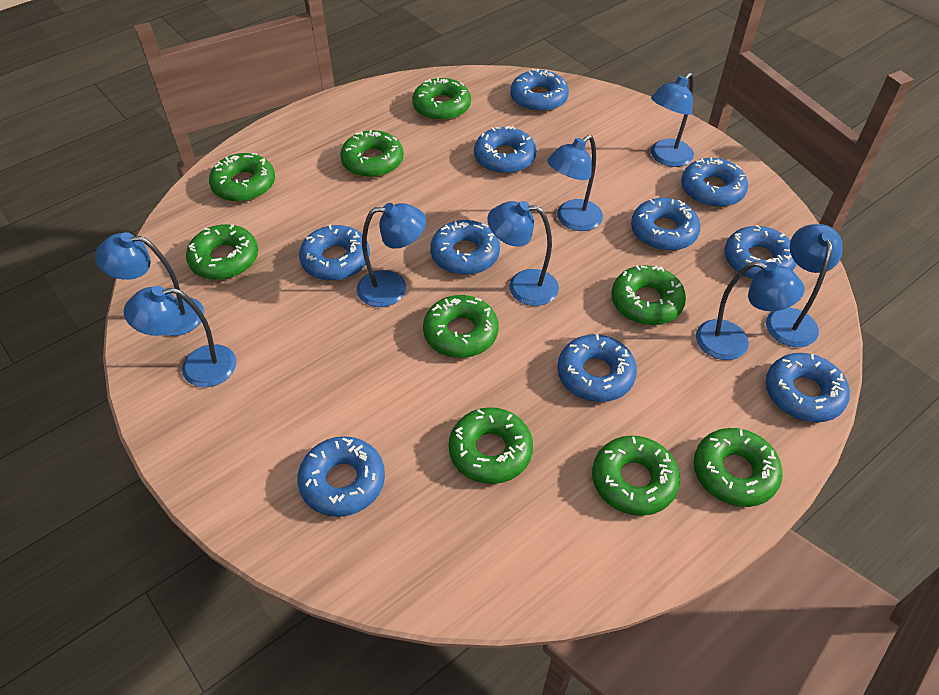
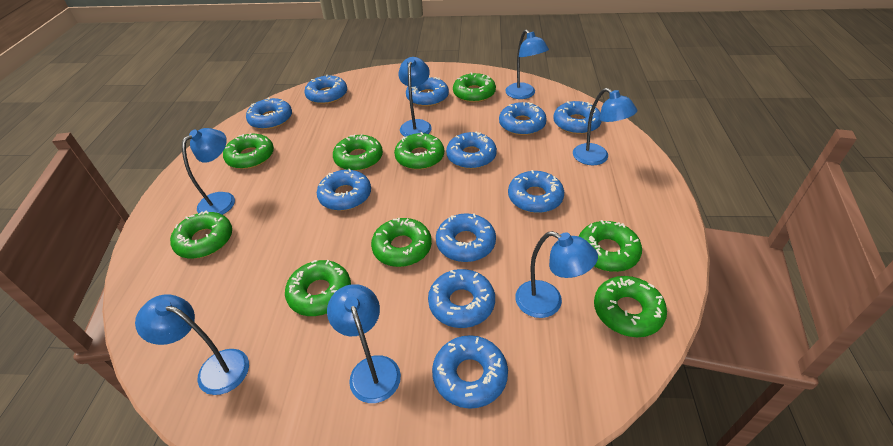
blue donut: [297,436,385,517] [299,225,370,281] [430,220,500,275] [474,126,537,174] [511,69,569,112] [557,334,637,402] [631,198,701,251] [681,158,748,207] [724,225,796,279] [766,353,850,423] = 10 -> [246,98,292,130] [304,74,347,104] [317,169,371,211] [406,77,449,107] [428,269,495,328] [432,335,508,409] [436,213,496,262] [446,132,497,169] [499,102,547,135] [508,170,564,213] [553,101,602,134] = 11
blue lamp: [95,232,204,336] [124,286,237,387] [357,203,426,307] [487,201,559,306] [547,135,603,231] [651,73,694,167] [696,261,804,360] [766,224,842,347] = 8 -> [135,294,249,395] [182,128,235,215] [327,284,401,403] [398,57,432,137] [505,29,549,99] [515,231,598,318] [573,88,637,165] = 7

